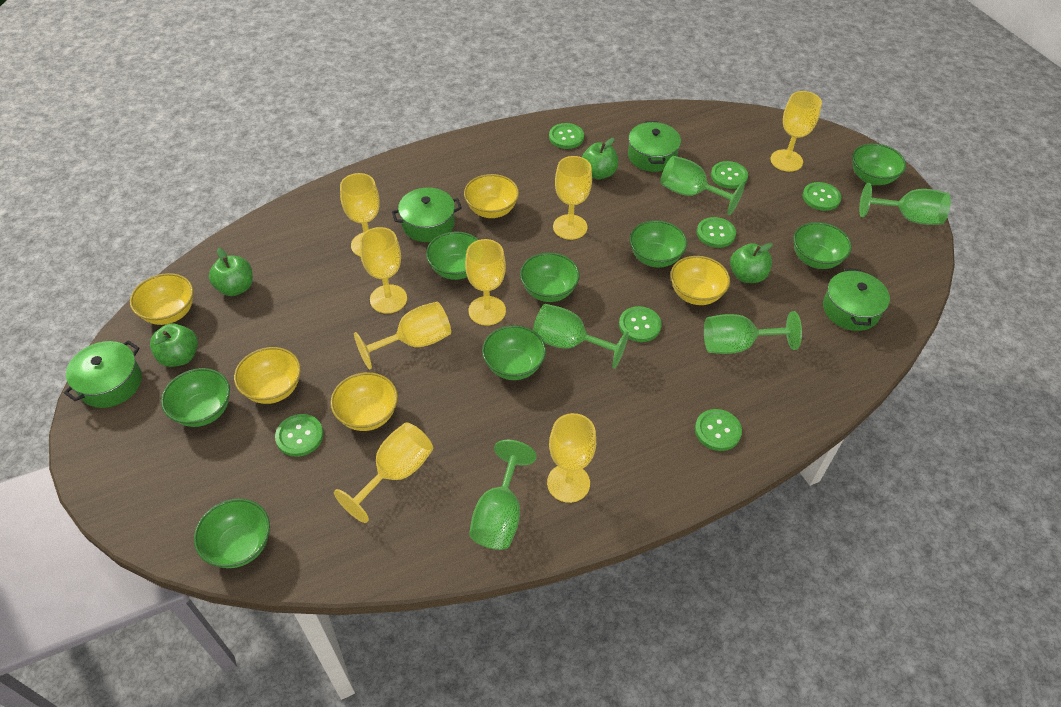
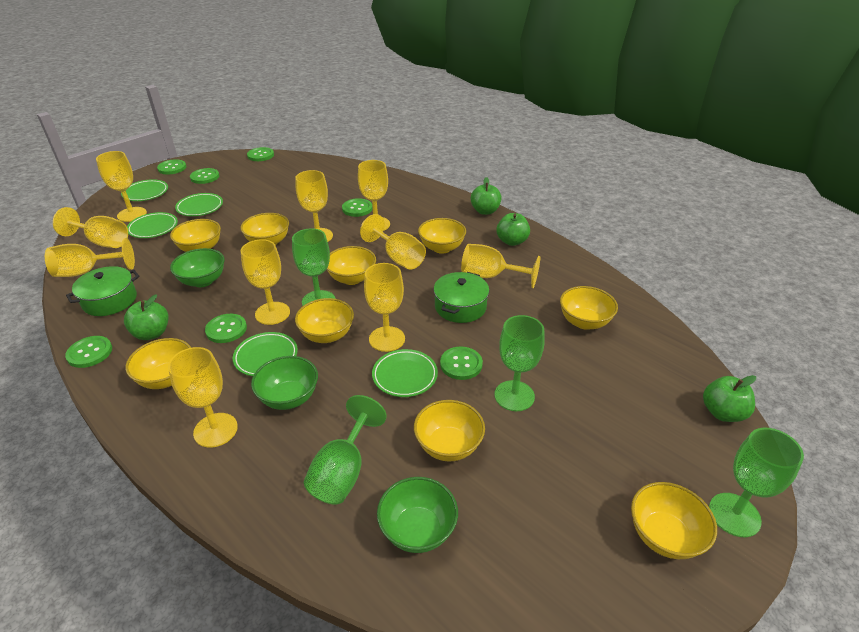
green bowl: [161,368,230,427] [194,499,270,568] [426,232,479,280] [482,325,546,380] [520,253,580,302] [630,220,687,268] [793,222,852,269] [852,143,906,185] = 8 -> [170,248,225,287] [251,356,318,410] [377,477,458,553] = 3
green goblet: [469,440,536,550] [533,304,629,369] [660,156,745,215] [704,311,802,354] [859,183,951,225] = 5 -> [292,228,335,306] [304,395,387,504] [495,315,544,411] [709,428,804,537] = 4
green plate: none = 0 -> [121,179,168,201] [127,212,178,238] [175,193,223,216] [233,332,298,376] [372,349,438,397] = 5
green pot: [64,340,142,408] [392,188,462,242] [628,121,681,172] [823,268,890,331] = 4 -> [66,266,139,316] [434,272,489,323] = 2
yellow bowl: [130,273,193,325] [234,347,301,404] [330,372,398,431] [464,174,519,218] [671,256,730,305] = 5 -> [125,338,191,389] [170,219,221,252] [240,213,289,245] [295,298,354,343] [327,246,376,285] [414,400,485,461] [418,218,466,254] [560,286,618,330] [631,482,717,559] = 9
yellow goblet: [334,423,433,523] [340,173,380,257] [354,302,451,370] [360,227,407,314] [465,239,506,326] [547,413,596,503] [553,156,592,240] [771,91,822,172] = 8 -> [45,238,135,277] [53,207,128,248] [96,151,147,222] [168,347,238,448] [241,239,290,325] [295,170,333,242] [358,160,390,231] [360,214,426,270] [364,263,405,352] [461,244,540,288] = 10

